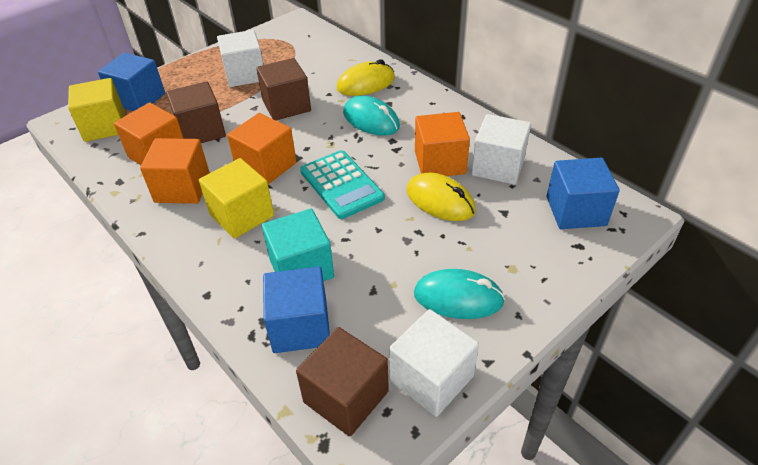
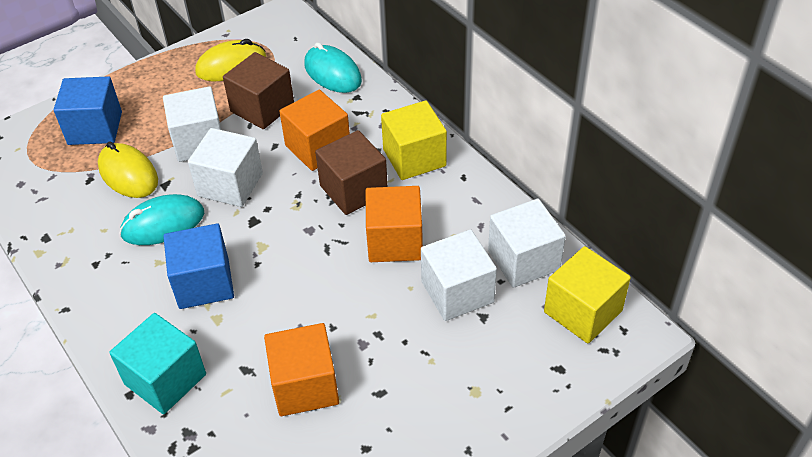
blue cube: [98,53,165,111] [263,267,330,353] [547,158,620,229] = 3 -> [54,76,122,145] [163,223,234,309] = 2
brown cube: [166,81,226,143] [256,58,311,120] [296,327,389,437] = 3 -> [223,52,294,129] [315,130,388,215] = 2
orange cube: [114,103,184,165] [140,138,210,204] [227,113,297,184] [415,112,470,176] = 4 -> [264,323,339,416] [279,90,350,171] [366,186,423,262] = 3
turquoise calculator: [300,150,385,219] = 1 -> none = 0
white cube: [217,30,263,87] [389,309,479,417] [471,114,531,185] = 3 -> [163,86,221,162] [188,128,263,207] [421,229,497,321] [488,199,566,288] = 4

